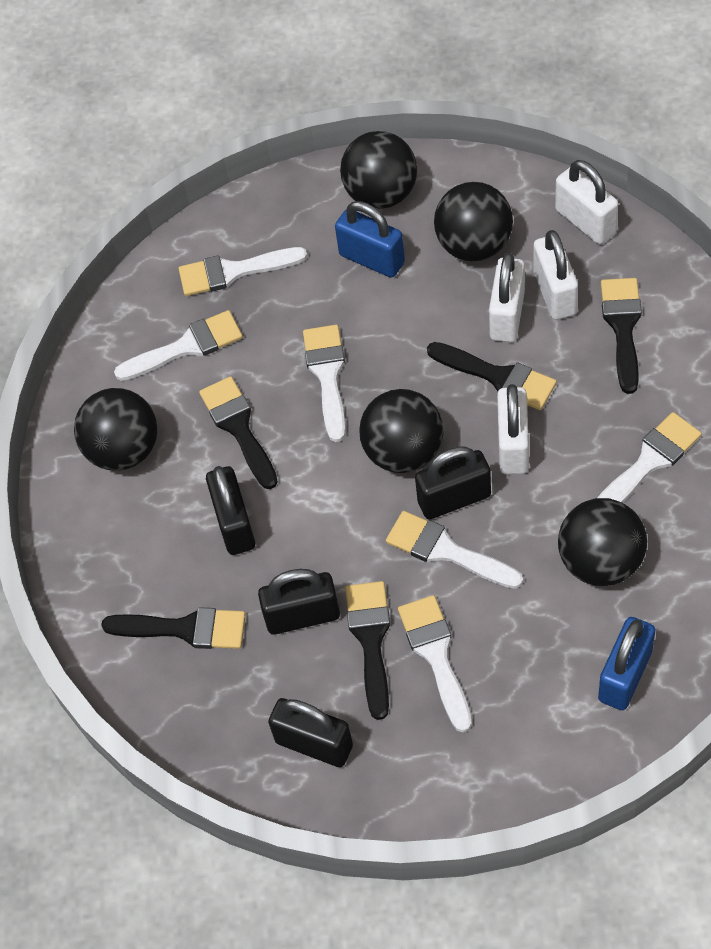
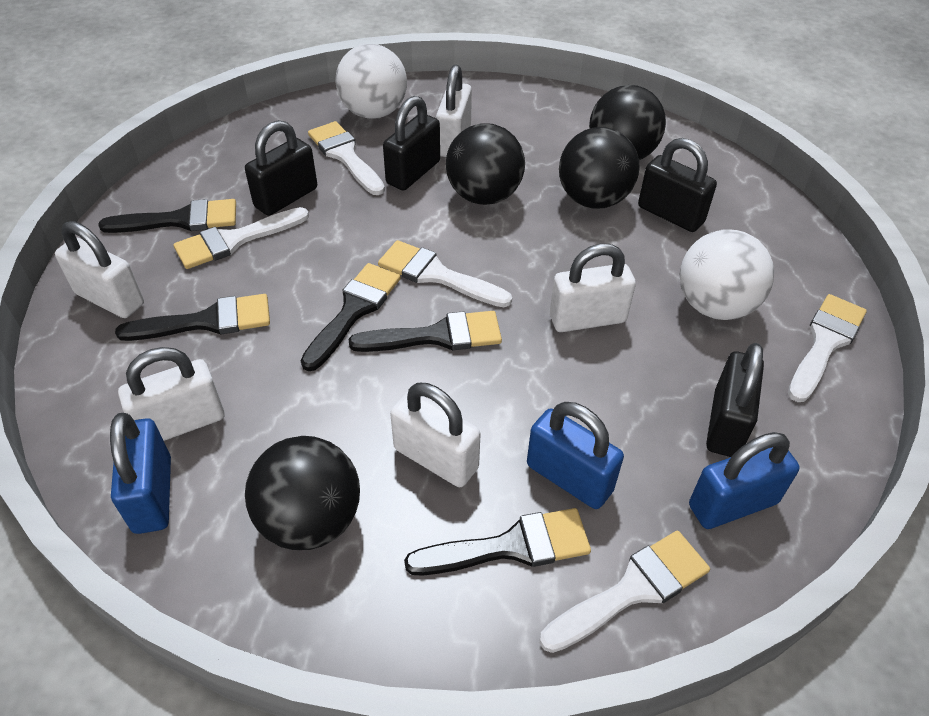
black ball: [74,388,157,471] [340,131,417,209] [359,389,443,473] [434,182,513,261] [558,498,647,586] = 5 -> [245,436,360,550] [446,123,525,205] [559,127,640,209] [589,85,666,160] = 4
blue padlock: [335,201,405,278] [598,617,655,710] = 2 -> [110,413,171,534] [527,402,624,509] [689,432,800,529] = 3
white ball: none = 0 -> [335,44,407,119] [680,229,774,320] = 2
white brush: [114,310,243,381] [179,247,307,296] [303,325,346,442] [386,511,523,589] [398,595,472,732] [597,412,702,503] = 6 -> [173,207,309,269] [308,121,385,195] [378,240,512,307] [540,531,710,653] [788,294,867,402] = 5
white padlock: [489,253,525,342] [497,384,529,474] [533,230,578,320] [555,160,618,244] = 4 -> [55,221,144,318] [118,347,225,441] [390,383,481,487] [436,65,472,157] [550,244,636,332] = 5

